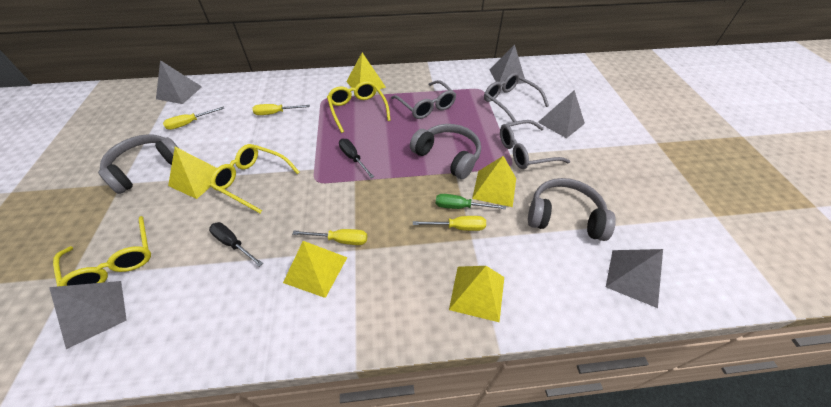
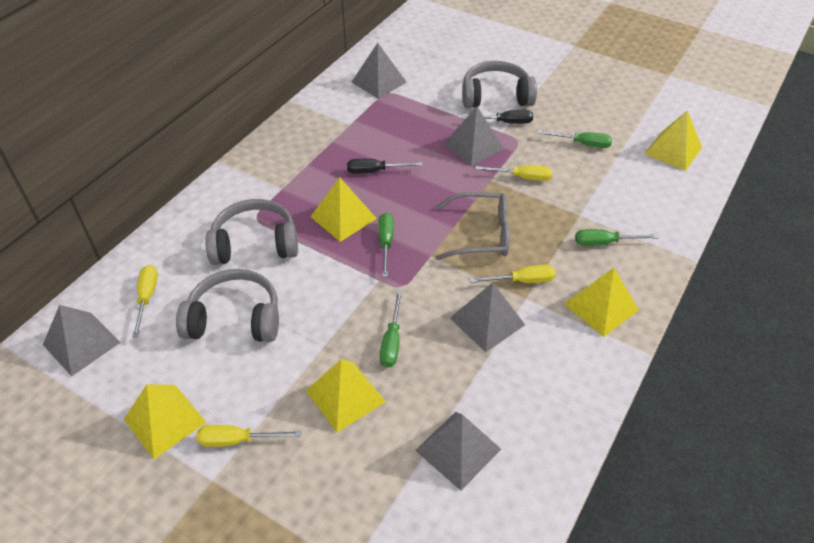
green screwdriver: [436,194,506,209] = 1 -> [378,213,394,277] [380,291,402,368] [538,130,612,148] [575,229,659,246] = 4
grey glasses: [391,80,456,119] [484,73,549,122] [500,120,570,169] = 3 -> [436,192,509,260] = 1
yellow glasses: [53,216,151,286] [210,144,300,213] [327,81,391,133] = 3 -> none = 0

